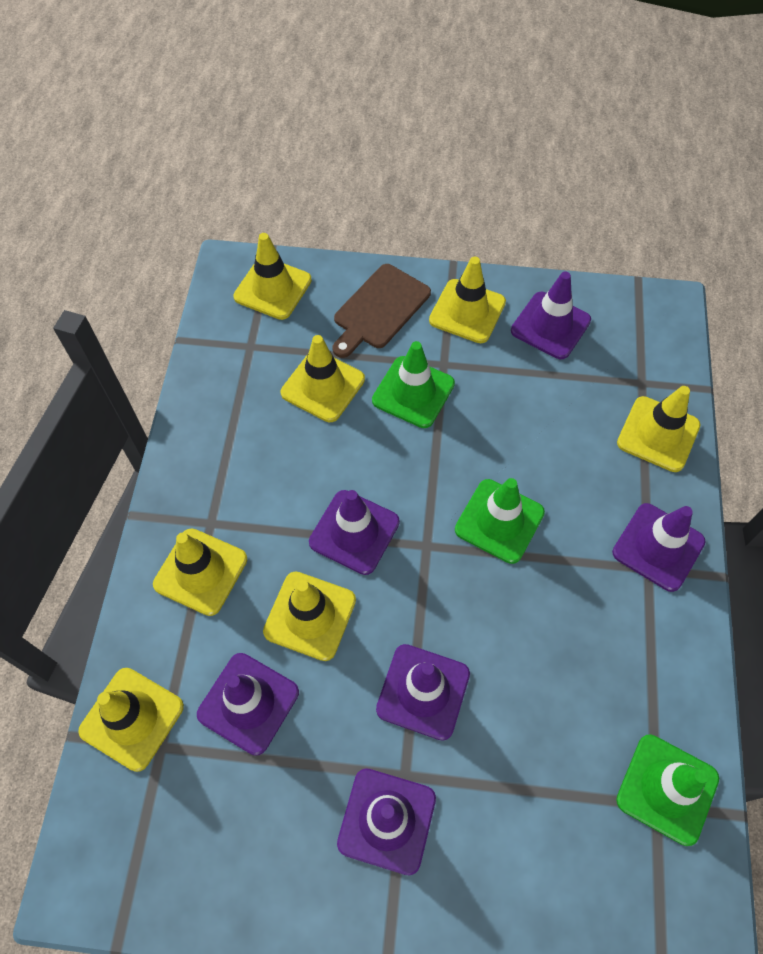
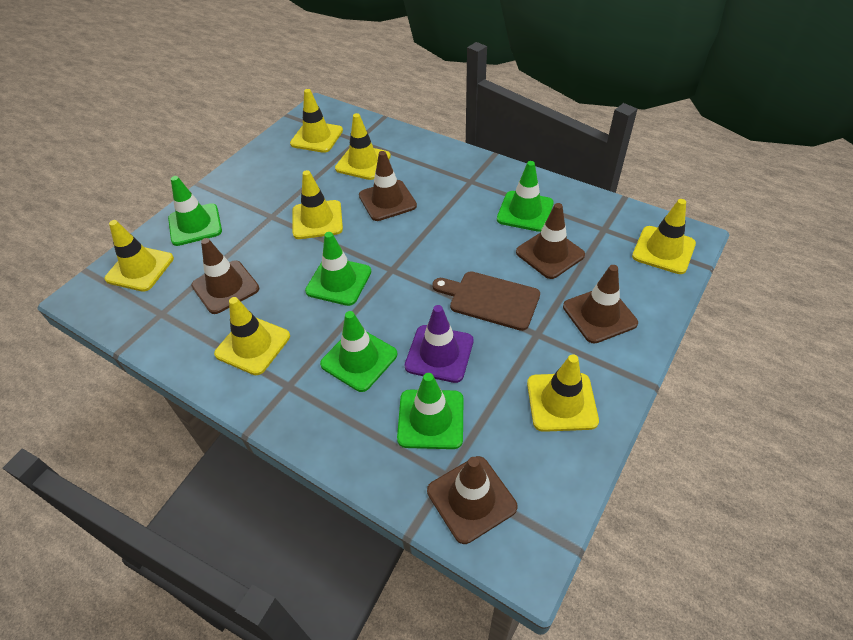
brown traffic cone: none = 0 -> [191,238,259,314] [359,151,417,221] [427,456,517,544] [516,203,585,279] [563,265,638,344] = 5
green traffic cone: [372,341,455,428] [455,478,545,564] [616,734,719,846] = 3 -> [168,176,222,246] [305,232,371,306] [320,311,397,392] [397,373,464,449] [497,161,554,232] = 5
purple traffic cone: [197,653,299,756] [309,490,400,575] [337,768,436,875] [376,644,470,741] [511,271,591,359] [612,503,705,592] = 6 -> [405,305,474,383] = 1

